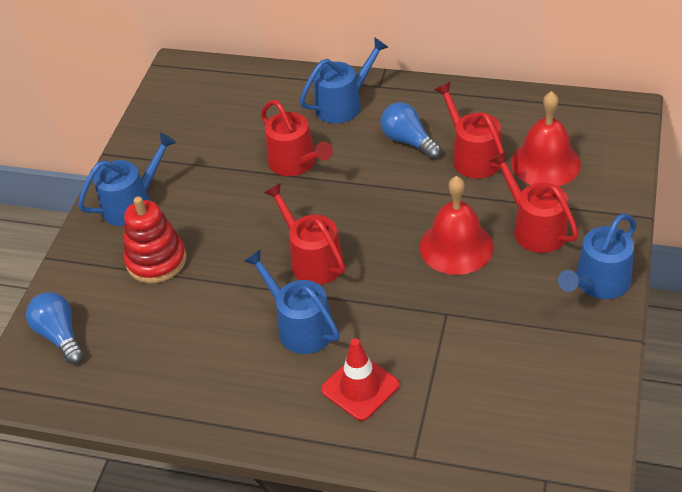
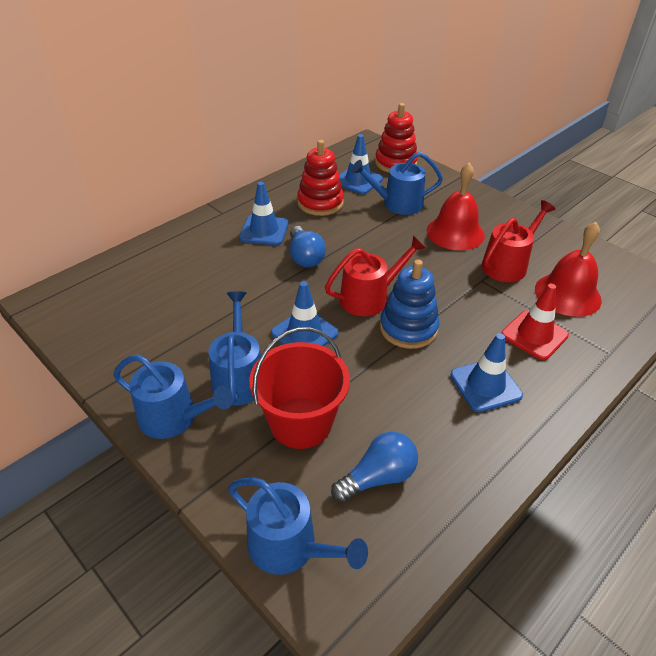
blue stacking toy: none = 0 -> [380,260,440,349] = 1
blue traffic cone: none = 0 -> [239,182,289,245] [271,281,338,346] [339,134,383,194] [450,333,523,412] = 4
red bucket: none = 0 -> [249,327,350,449] = 1
red stacking toy: [124,196,187,284] = 1 -> [297,140,344,216] [375,103,418,173] = 2
red watering can: [261,100,333,176] [264,183,345,285] [435,82,506,179] [489,151,579,253] = 4 -> [325,236,425,316] [482,200,556,282] = 2

